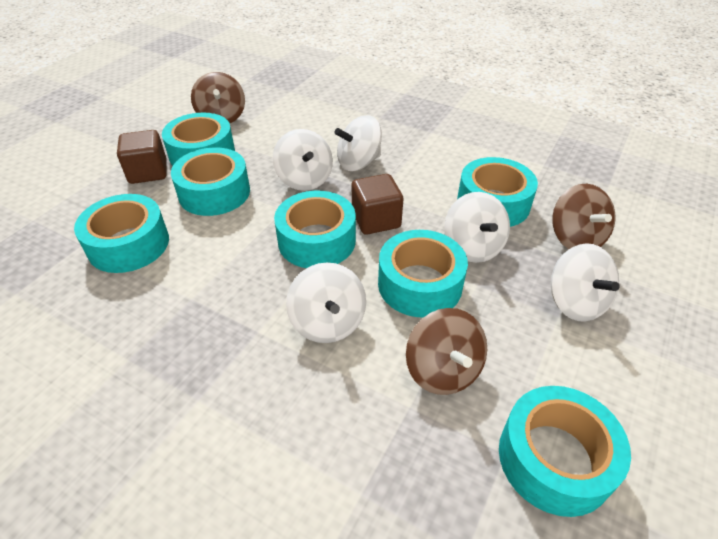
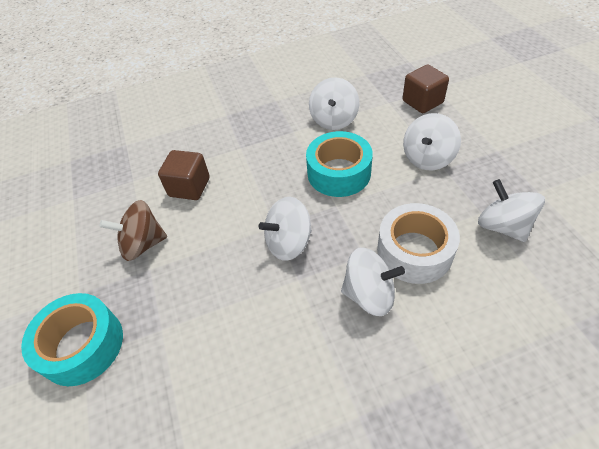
brown spinning top: [191,72,245,123] [406,308,487,395] [552,184,615,249] = 3 -> [100,200,167,261] = 1
turquoise tape: [74,194,169,273] [162,112,235,166] [171,148,250,216] [274,191,356,268] [378,230,468,318] [457,157,538,227] [499,386,631,517] = 7 -> [21,293,123,386] [306,131,373,197] = 2
white tape: none = 0 -> [377,203,460,284] = 1

